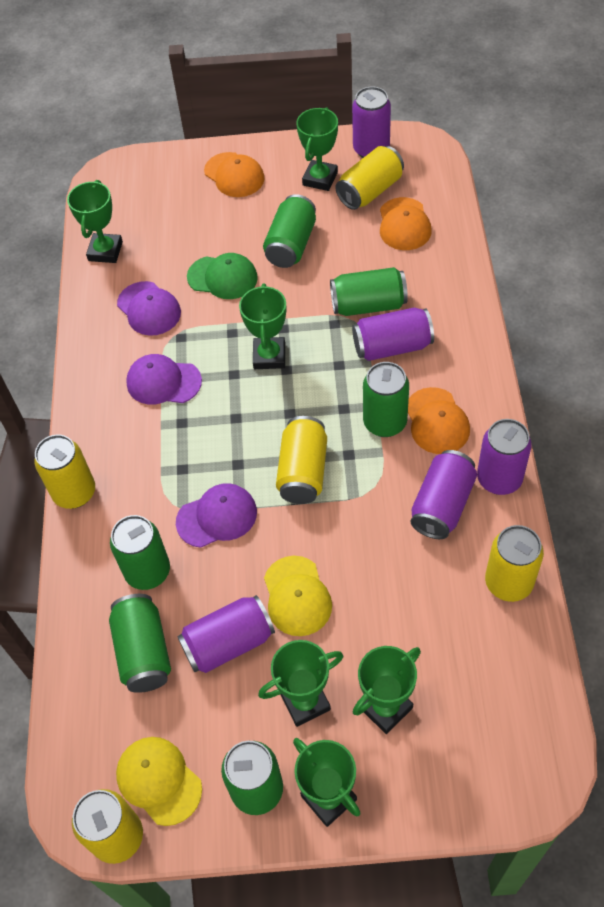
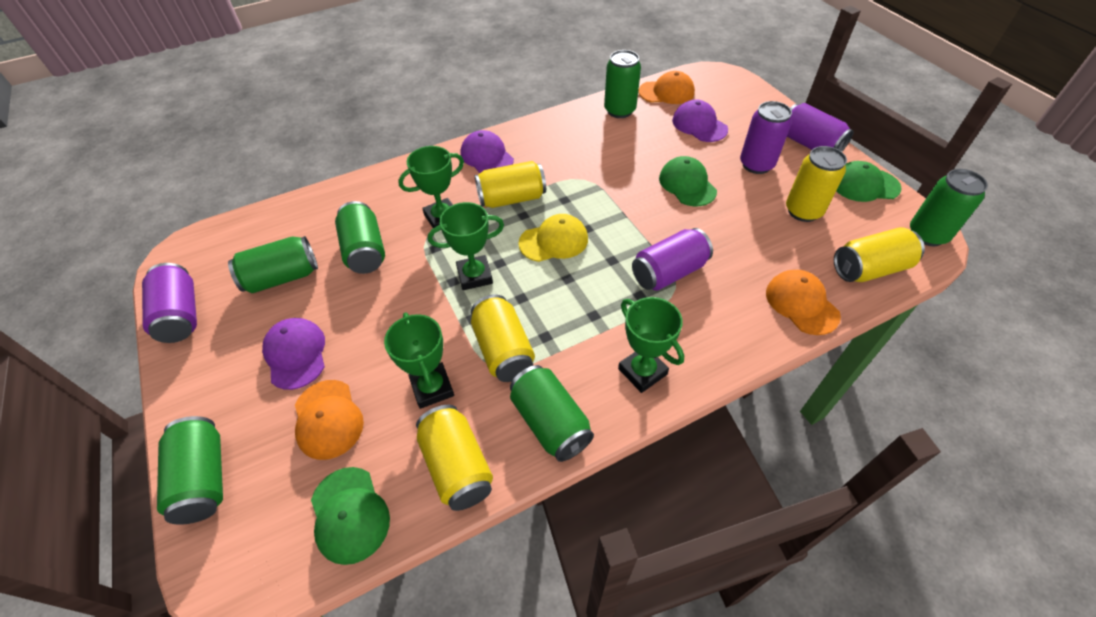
green cap: [187,253,258,299] = 1 -> [311,467,390,565] [659,156,717,206] [836,161,902,202] = 3
green trophy: [67,180,123,263] [239,284,287,369] [258,640,343,727] [293,738,360,827] [296,107,338,191] [353,646,421,734] = 6 -> [384,312,454,409] [398,146,464,228] [428,202,504,290] [618,297,684,393] = 4
purple can: [177,595,275,673] [352,87,391,158] [352,308,434,361] [411,450,477,539] [477,419,532,495] = 5 -> [142,263,197,343] [632,228,713,291] [740,101,792,174] [787,103,854,152] = 4
yellow cap: [116,737,202,826] [264,556,332,636] = 2 -> [518,214,588,262] = 1

